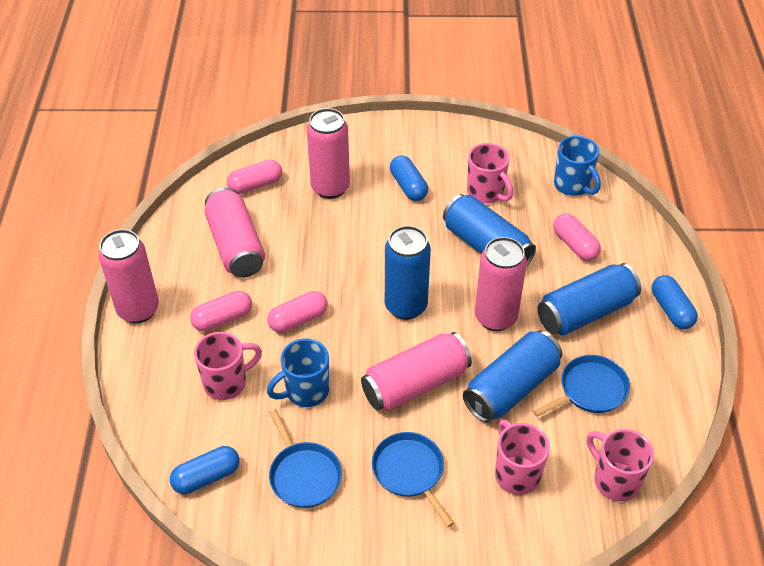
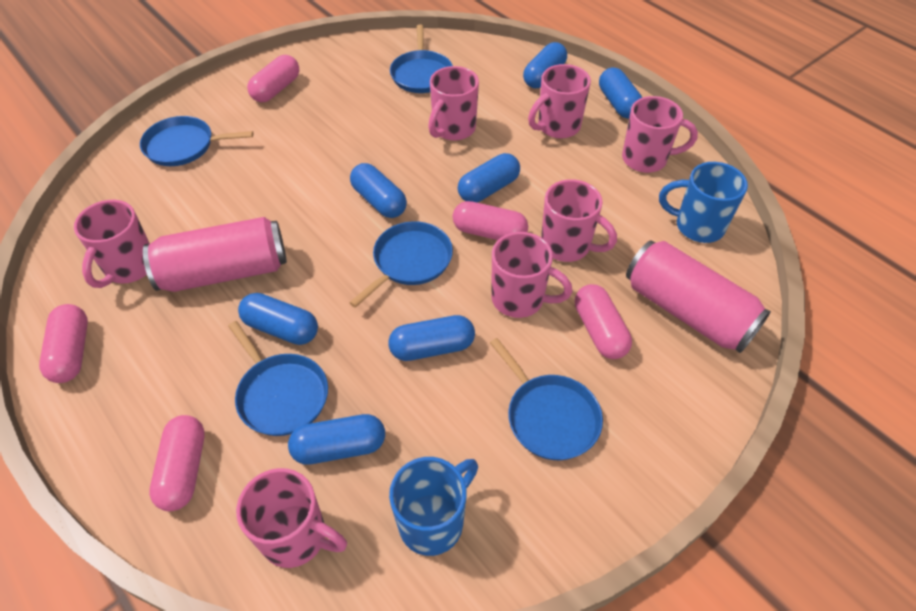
blue can: [385,226,431,320] [443,194,536,267] [463,330,562,423] [538,263,641,335] = 4 -> none = 0
blue capsule: [170,446,240,494] [390,155,428,201] [652,275,698,329] = 3 -> [238,293,318,345] [288,414,385,465] [350,163,407,218] [388,315,475,361] [458,153,520,202] [523,42,567,88] [599,67,642,119] = 7
blue pan: [269,409,342,508] [372,432,454,527] [533,355,630,417] = 3 -> [140,116,253,166] [228,321,328,436] [349,221,453,308] [390,24,453,93] [490,338,603,460] = 5
pink can: [99,229,159,323] [204,187,265,278] [307,108,350,199] [361,332,472,411] [475,237,527,331] = 5 -> [143,217,287,292] [626,241,771,353] = 2
pink capsule: [190,291,252,331] [227,160,282,194] [267,291,328,333] [553,213,601,261] = 4 -> [39,304,88,383] [149,415,205,511] [247,55,299,102] [453,201,528,240] [575,284,632,359] = 5
pink mug: [194,332,262,400] [467,143,513,203] [495,420,550,495] [587,429,654,501] = 4 -> [74,200,150,288] [236,468,347,568] [428,66,479,141] [491,232,573,318] [528,64,591,139] [541,179,617,262] [622,96,698,173] = 7

